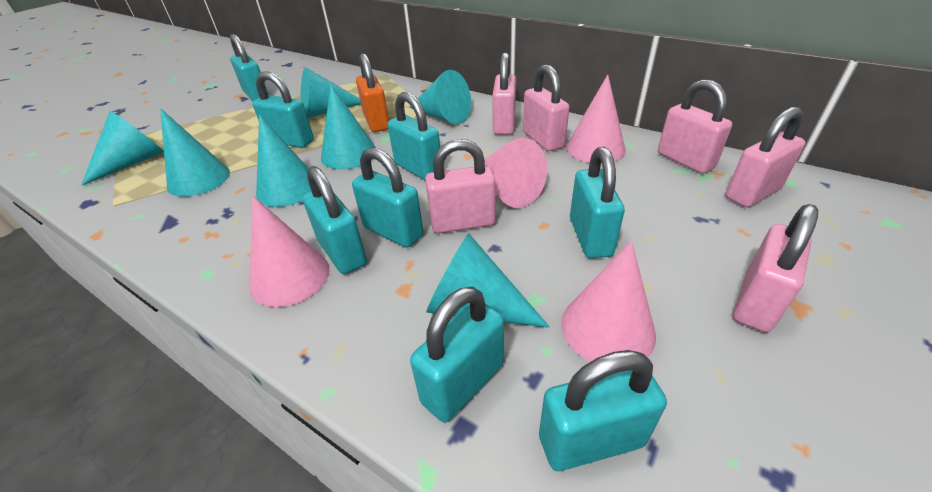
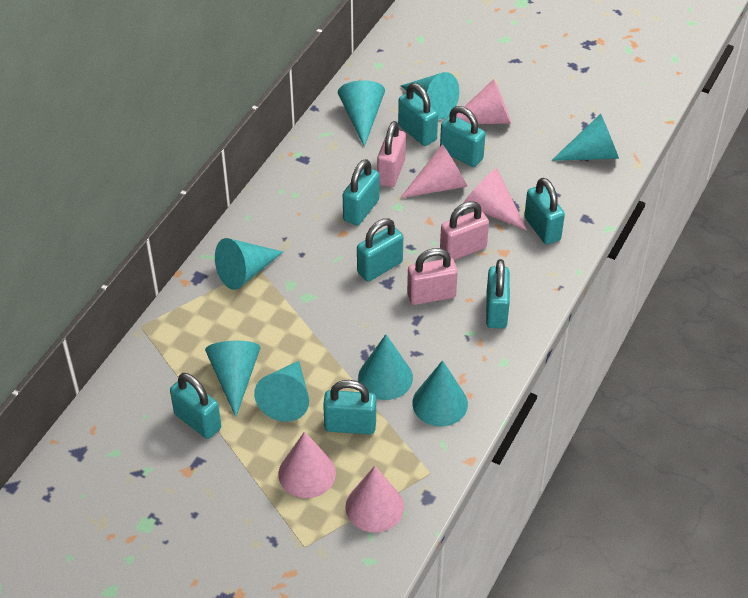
orange padlock: [356,53,389,132] = 1 -> none = 0
pink cone: [249,196,329,307] [473,138,547,208] [562,241,656,362] [566,75,626,164] = 4 -> [278,431,336,498] [345,466,404,533] [400,144,467,198] [456,79,511,124] [464,168,527,230] = 5
pink padlock: [425,139,496,233] [492,52,516,135] [523,64,569,151] [658,80,732,174] [726,107,805,207] [733,204,818,333] = 6 -> [377,121,406,187] [407,248,458,305] [440,201,489,260] = 3
turquoise cone: [81,111,164,185] [160,109,230,197] [256,115,311,207] [300,67,361,118] [321,84,376,169] [409,70,471,124] [426,234,550,328] = 7 -> [205,341,260,417] [215,238,283,290] [254,361,309,422] [338,80,385,147] [358,334,413,400] [401,72,459,119] [412,360,468,426] [551,114,619,161] = 8

